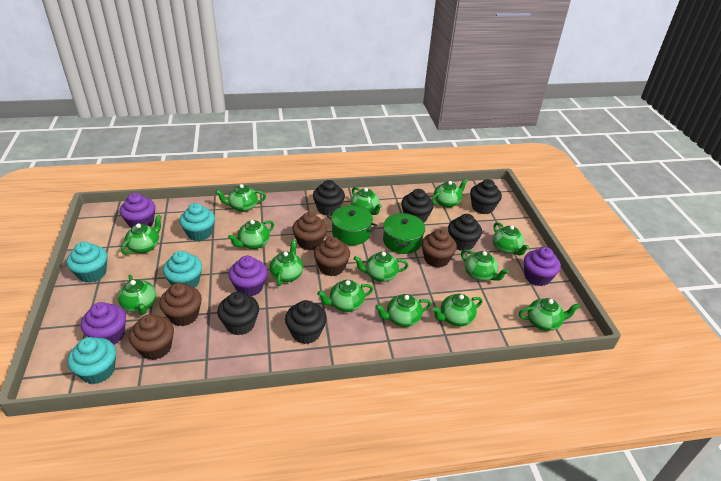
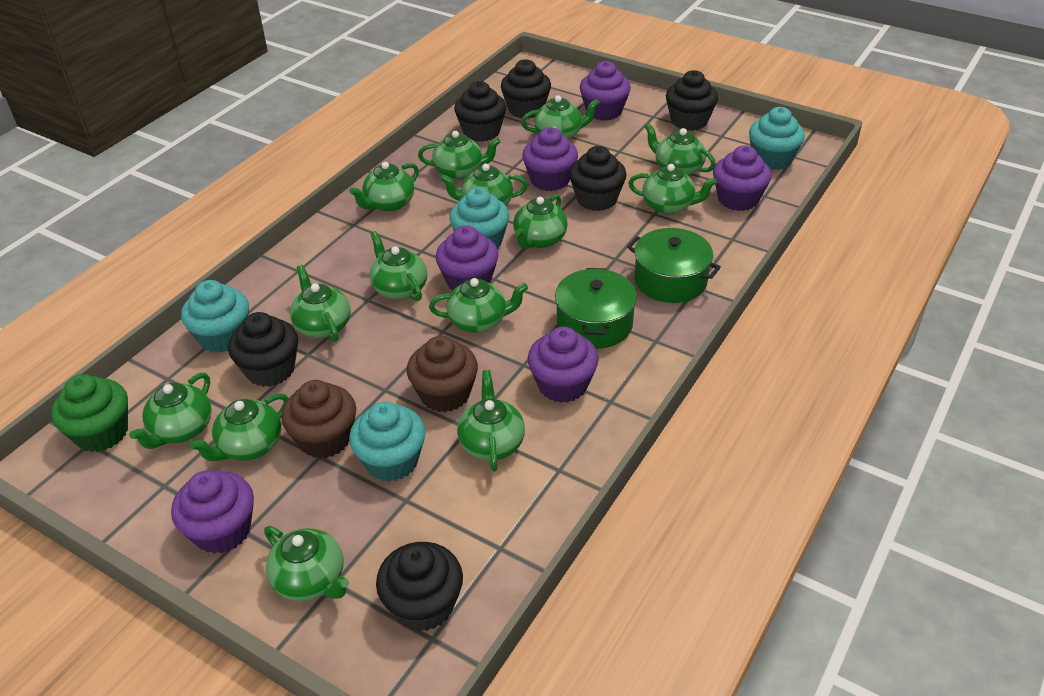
brown cupcake: [129,315,174,360] [159,283,202,326] [292,212,327,250] [314,237,350,276] [422,229,457,268] = 5 -> [281,380,356,459] [407,336,478,412] = 2
green cupcake: none = 0 -> [51,374,128,452] = 1
purple cupcake: [81,302,126,345] [120,193,155,228] [229,256,267,296] [524,247,561,286] = 4 -> [171,470,254,554] [435,225,499,291] [522,127,578,191] [528,326,599,403] [580,61,631,121] [713,145,771,211] = 6

